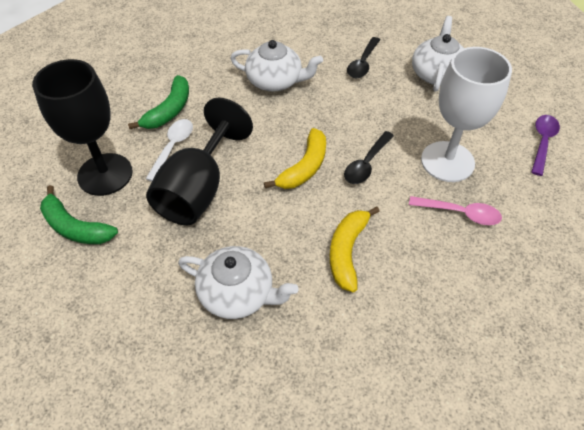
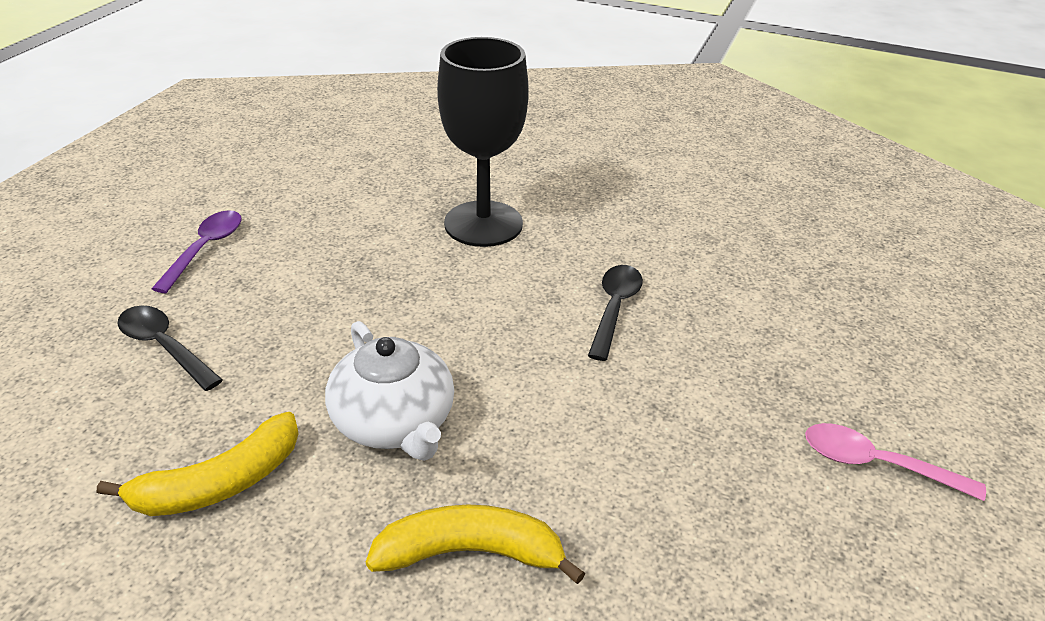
black goblet: [32,59,133,196] [146,98,253,225] = 2 -> [437,37,529,247] = 1
green banana: [40,185,118,244] [128,75,189,129] = 2 -> none = 0
white goblet: [421,47,512,182] = 1 -> none = 0
white spoon: [146,119,193,182] = 1 -> none = 0
white teapot: [178,246,298,319] [230,40,323,92] [412,16,464,91] = 3 -> [325,321,454,461] = 1

